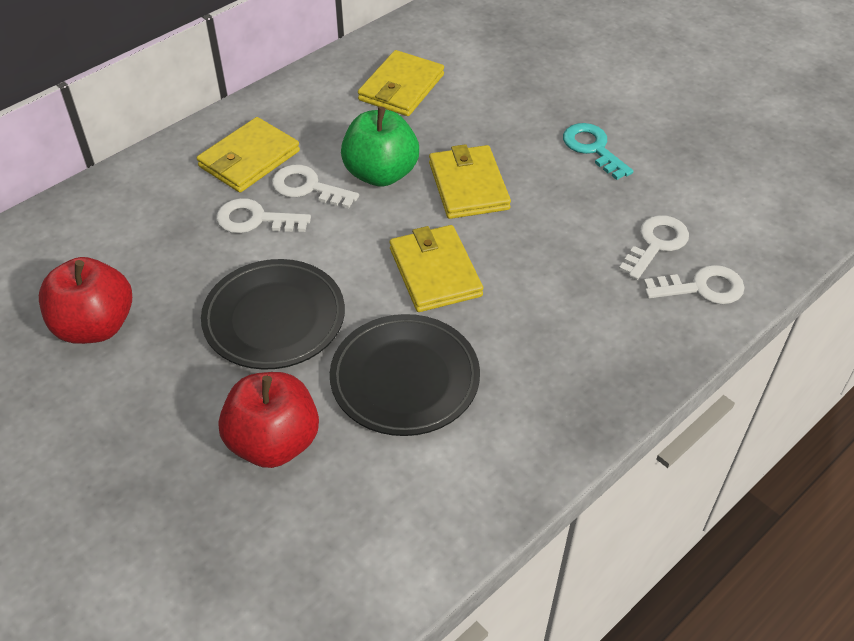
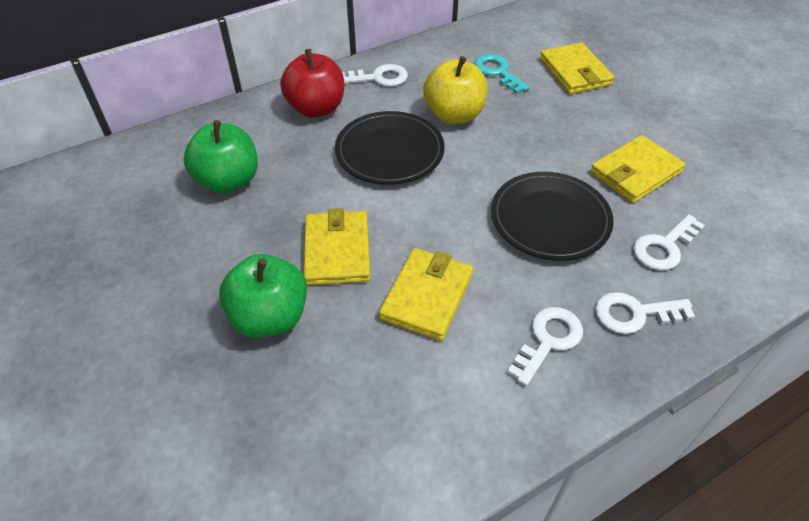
green apple: [341,106,419,187] = 1 -> [183,120,258,194] [219,254,307,338] = 2
red apple: [39,257,132,344] [219,372,319,468] = 2 -> [280,49,344,118] = 1
yellow apple: none = 0 -> [423,56,488,124] = 1

